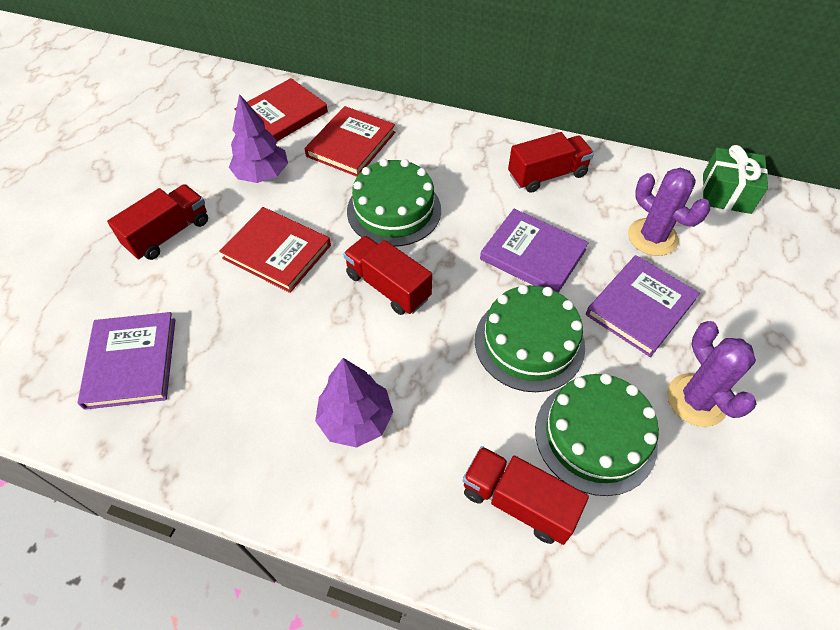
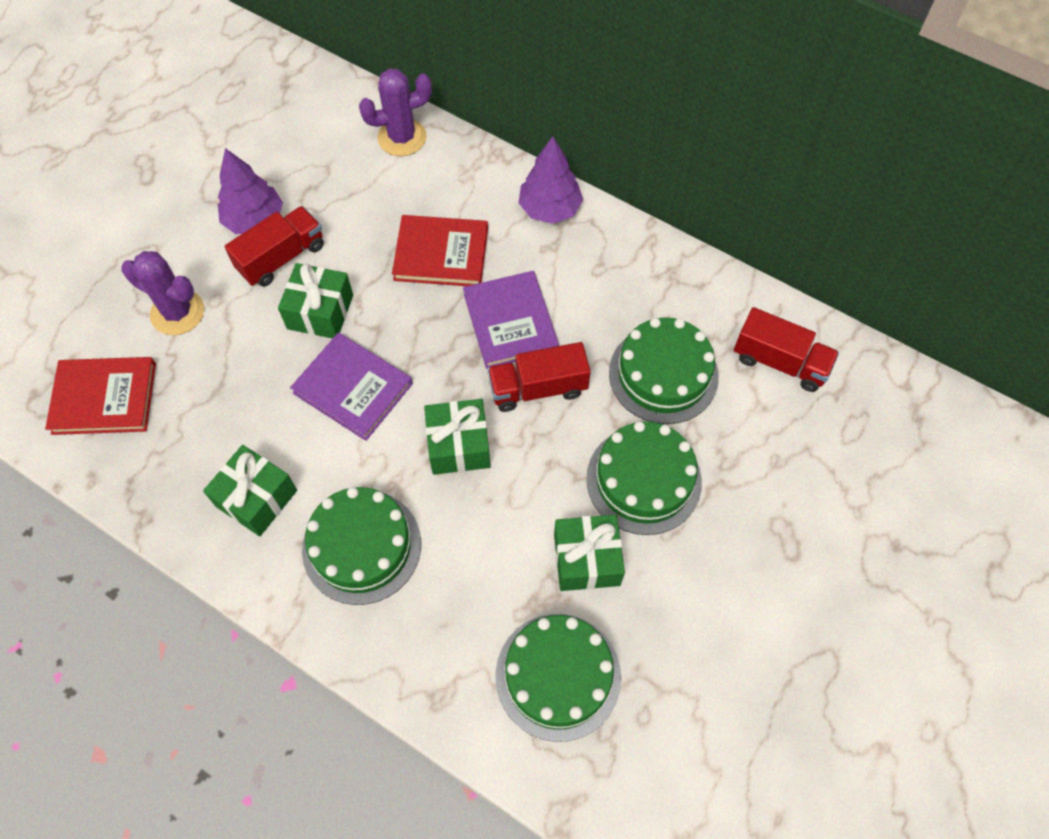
green cake: [347,159,441,247] [475,285,585,392] [535,374,659,496] = 3 -> [302,487,421,605] [495,614,621,742] [586,421,702,535] [609,317,719,424] = 4
green gift: [703,145,768,214] = 1 -> [203,445,297,536] [278,263,353,339] [424,399,491,475] [554,514,625,591] = 4
purple book: [77,312,175,410] [480,209,589,293] [586,255,700,357] = 3 -> [290,333,413,441] [463,271,559,369] = 2
red book: [219,207,331,293] [235,78,328,141] [305,106,395,177] = 3 -> [45,357,156,435] [392,215,488,286] = 2
red truck: [107,184,208,260] [343,236,432,315] [463,446,589,545] [508,132,594,193] = 4 -> [224,206,324,287] [488,342,591,412] [734,307,839,392] = 3

